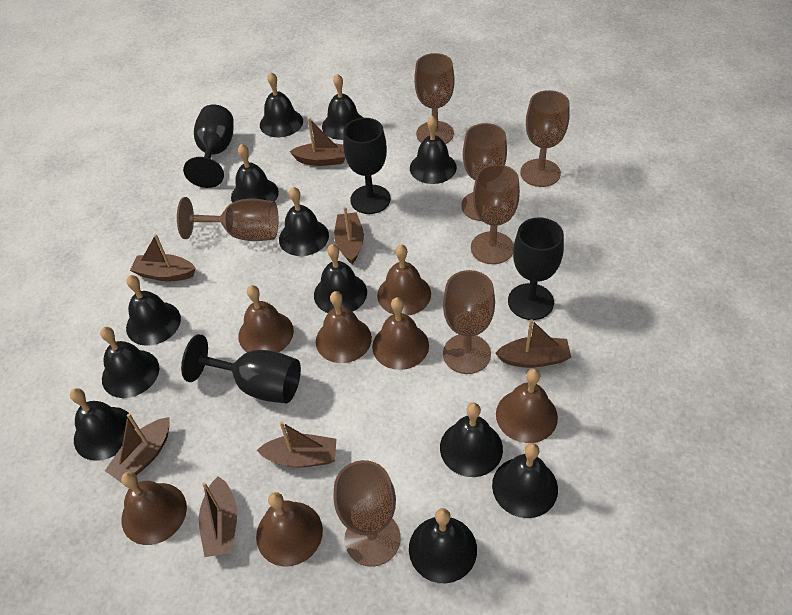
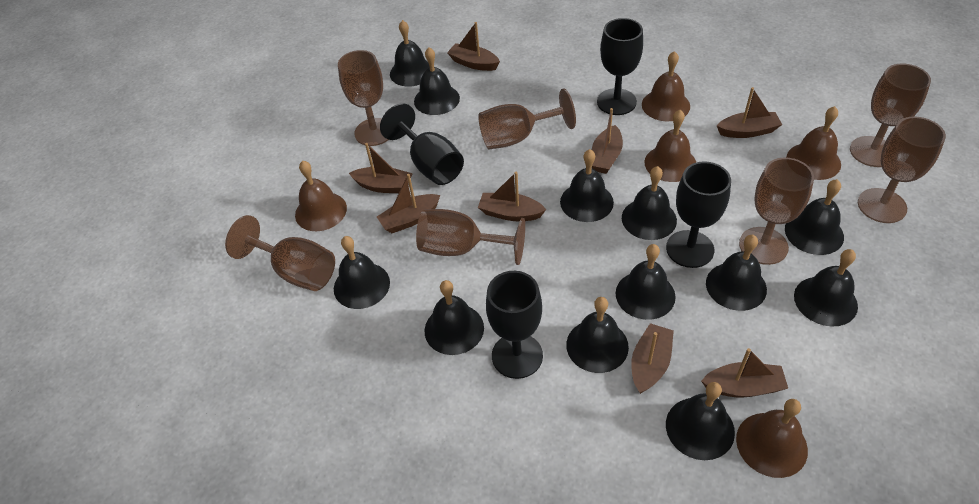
brown bell: [121,471,187,545] [238,285,294,352] [256,492,323,567] [316,291,372,363] [372,297,429,370] [377,245,431,316] [496,369,558,443] = 7 -> [295,161,347,231] [642,51,690,121] [644,110,696,182] [736,399,808,478] [786,106,841,180] = 5
brown boat: [105,414,170,483] [130,234,196,281] [199,476,237,557] [257,421,336,468] [290,118,346,166] [334,207,364,264] [495,319,571,368] = 7 -> [349,143,413,193] [377,174,440,233] [447,22,500,71] [478,172,546,221] [592,108,623,174] [631,323,674,394] [701,348,788,398] [717,87,782,138] = 8

